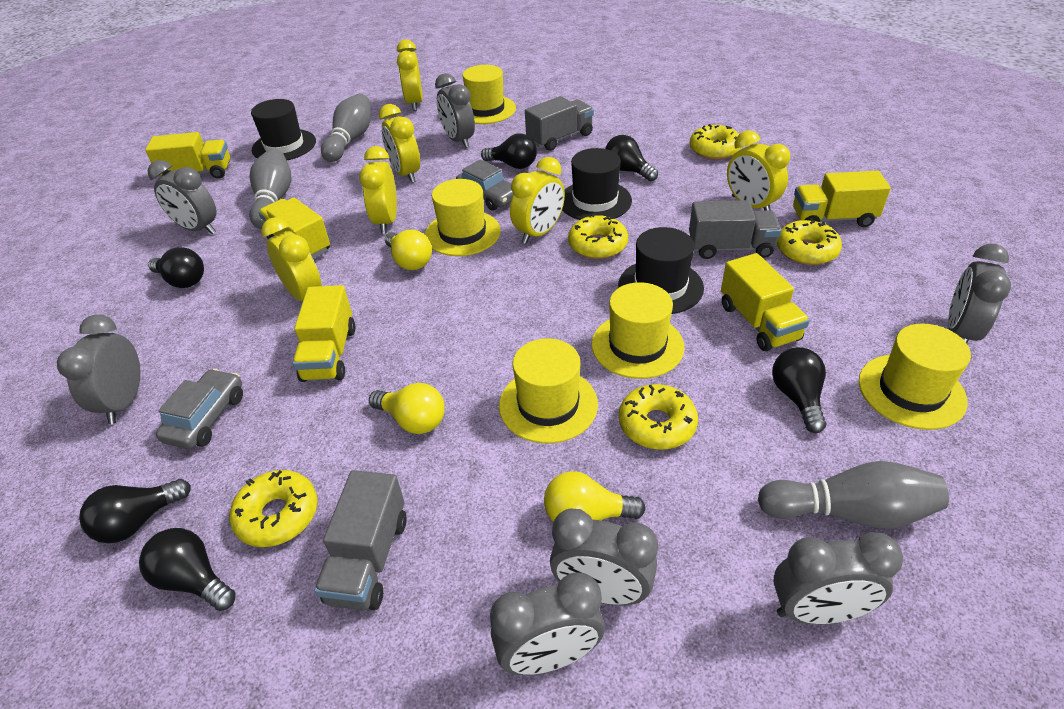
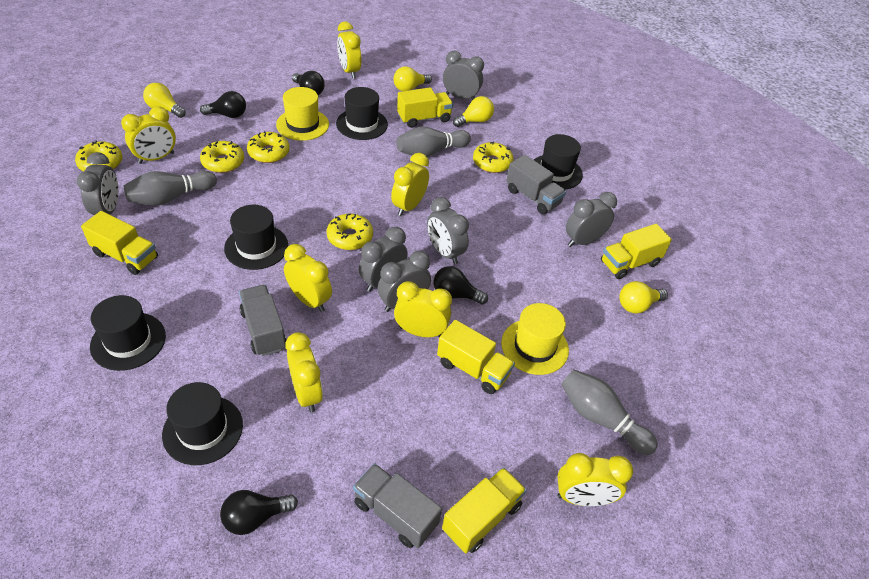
black hat: [251,99,316,160] [562,148,632,220] [618,227,704,314] = 3 -> [90,295,166,371] [162,382,243,465] [224,205,288,270] [336,87,388,140] [534,134,583,190] = 5
black light bulb: [79,479,191,543] [139,528,236,611] [148,247,204,288] [481,133,537,169] [605,135,658,181] [772,347,826,433] = 6 -> [200,91,246,118] [220,490,298,535] [292,71,325,95] [433,266,488,305] = 4
grey car: [156,369,243,449] [456,159,513,211] = 2 -> none = 0
grey clock: [57,315,140,424] [147,160,217,234] [435,73,475,148] [490,572,605,675] [550,509,658,605] [773,532,903,624] [948,244,1011,343] = 7 -> [77,152,119,215] [359,227,407,292] [378,251,431,312] [427,197,469,264] [443,51,484,100] [566,192,617,247] = 6
yellow clock: [261,217,322,301] [359,146,397,234] [379,104,420,183] [397,40,423,111] [510,157,565,244] [727,130,790,211] = 6 -> [121,106,176,164] [284,244,332,312] [286,332,323,412] [337,21,361,79] [391,153,429,216] [394,281,452,337] [557,453,633,506] = 7
yellow hat: [425,179,501,256] [463,65,516,124] [499,338,598,444] [591,282,684,379] [859,323,971,430] = 5 -> [276,87,329,141] [501,303,569,375] = 2
yellow light bulb: [369,383,445,434] [385,230,432,270] [544,471,646,522] = 3 -> [143,83,186,118] [393,66,432,91] [453,96,494,127] [619,281,668,313] = 4

